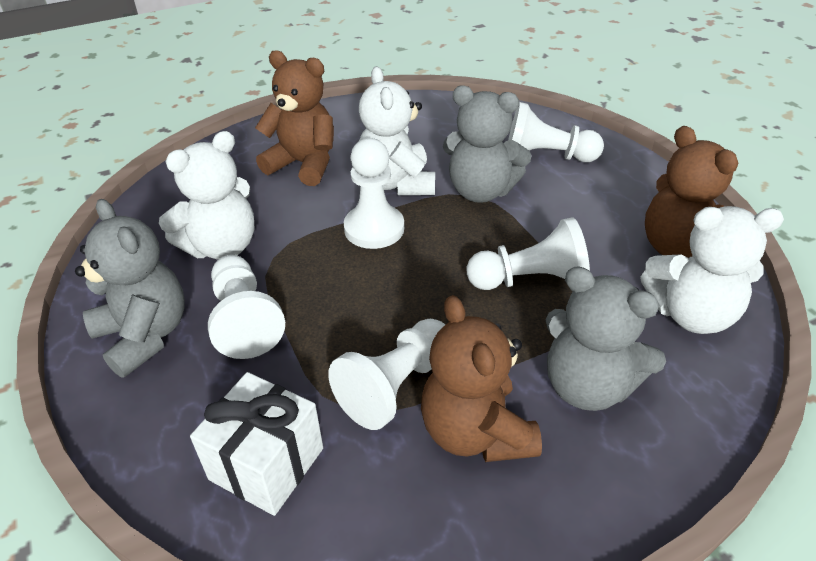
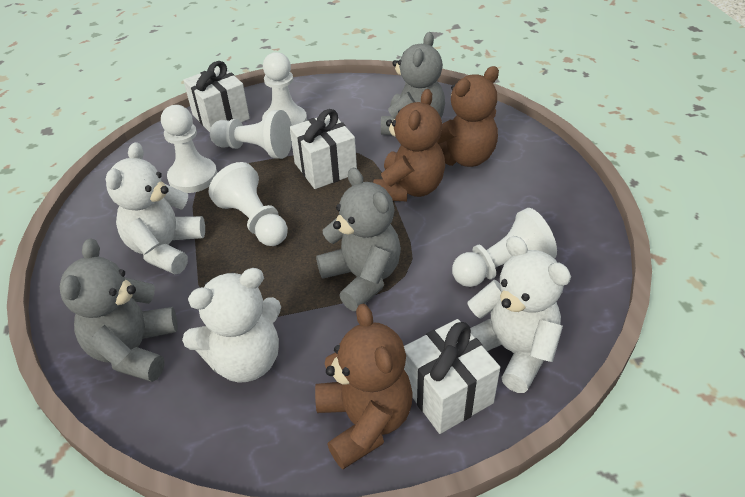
white gift: [190,372,323,516] = 1 -> [183,61,250,132] [289,109,357,189] [404,319,500,434] = 3

